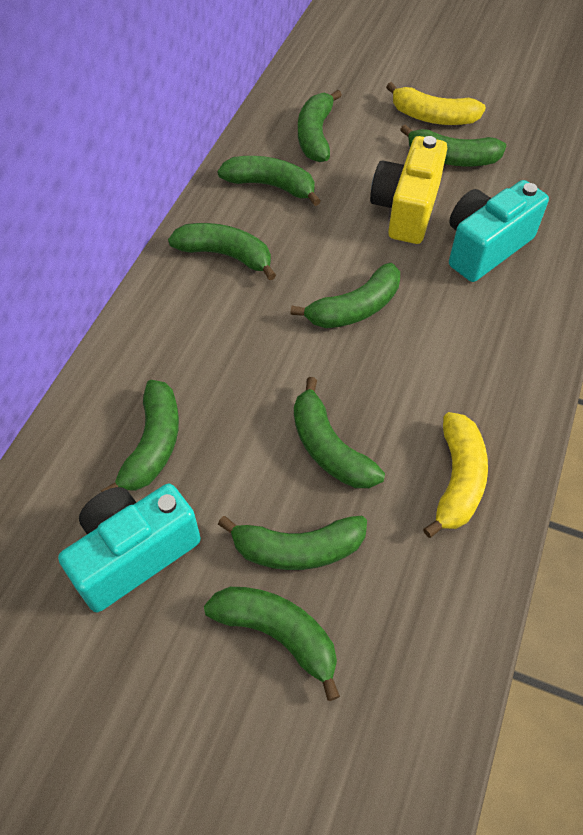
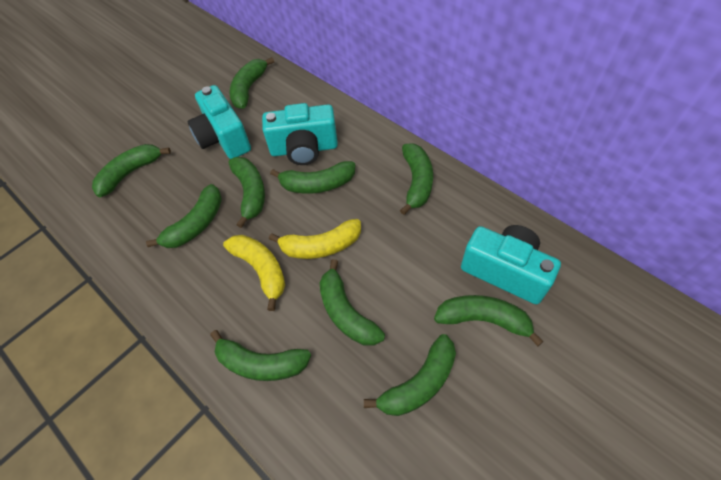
green banana: [101,380,179,492] [168,223,276,280] [204,587,340,701] [217,156,321,206] [218,516,367,570] [290,263,400,328] [294,377,385,488] [298,90,342,162] [400,124,506,167] = 9 -> [92,144,171,197] [146,184,222,248] [210,330,311,381] [228,157,265,228] [230,57,274,109] [270,161,355,194] [320,259,385,346] [364,334,456,416] [400,143,433,215] [434,295,543,346] = 10
turquoise camera: [58,484,201,612] [449,180,549,282] = 2 -> [187,85,251,159] [262,103,338,165] [461,225,561,304] = 3
yellow camera: [370,136,447,244] = 1 -> none = 0

